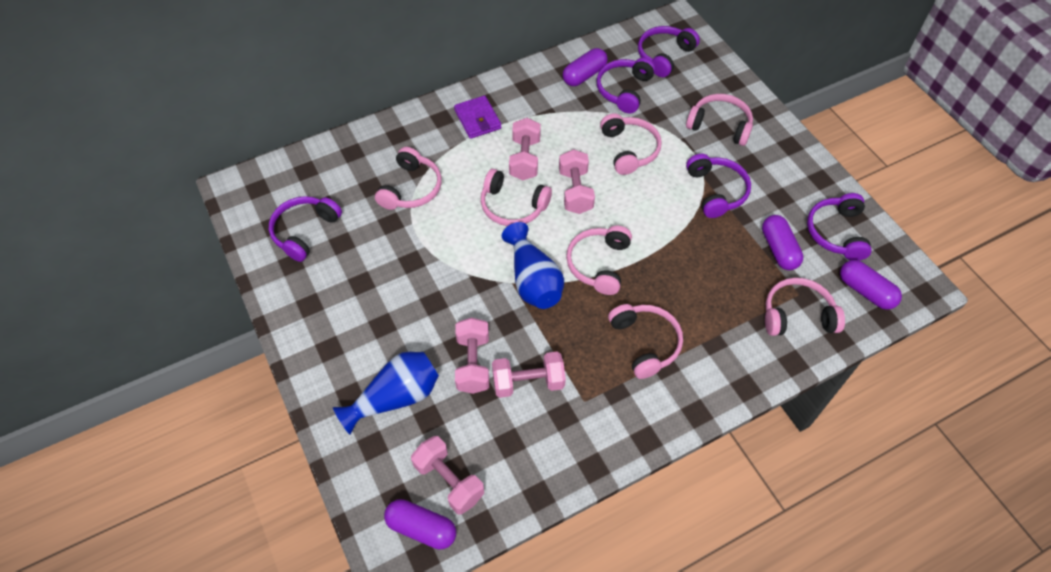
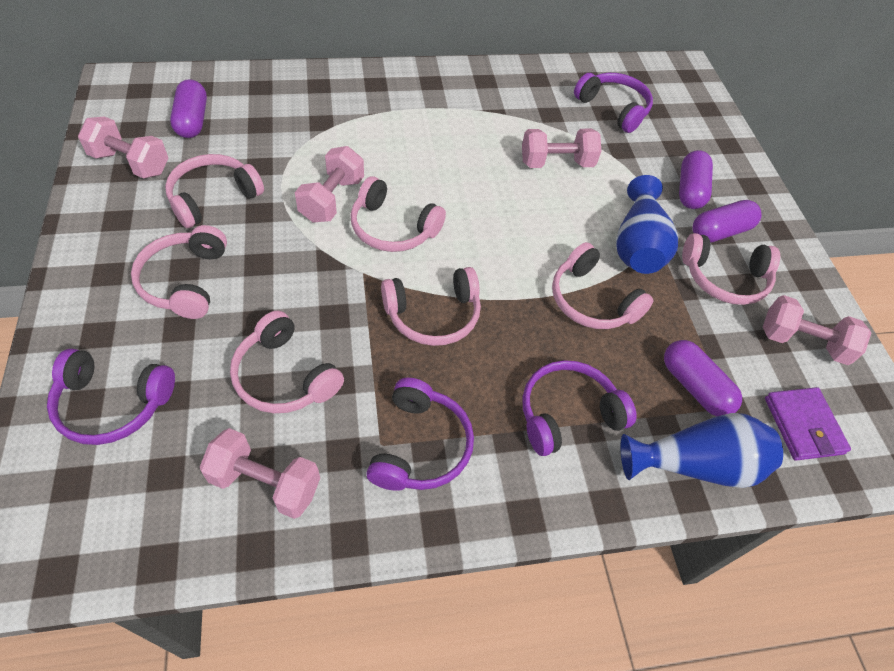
purple headphones: [269,196,342,262] [596,58,656,113] [638,26,700,77] [686,154,751,218] [807,193,872,260] = 5 -> [47,349,175,445] [366,378,474,491] [522,360,637,456] [574,73,653,133] = 4

